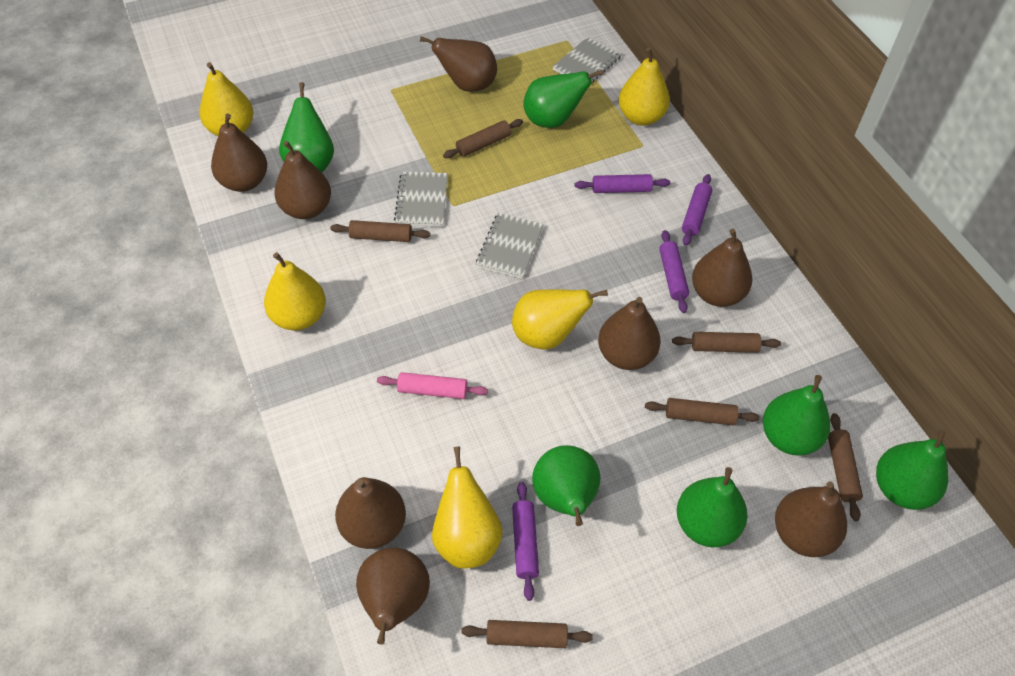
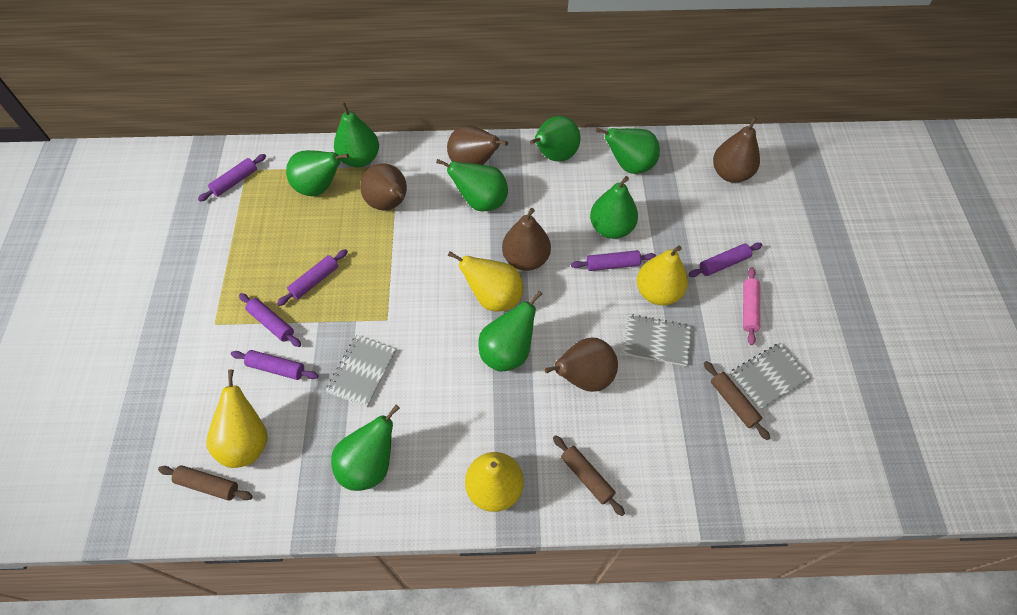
brown pear: [211,114,267,192] [274,141,331,219] [335,477,406,549] [356,548,430,644] [420,36,497,92] [598,297,661,370] [692,229,752,307] [775,481,847,557] = 8 -> [360,163,407,210] [447,125,508,165] [502,208,551,271] [544,337,618,392] [713,117,760,183] = 5
brown rolling pin: [330,220,430,242] [443,119,523,158] [461,620,593,648] [645,398,760,425] [672,332,781,353] [828,413,863,521] = 6 -> [158,465,253,501] [553,435,625,516] [704,361,770,440] = 3
green pear: [279,82,334,173] [523,70,604,128] [532,445,601,526] [677,467,747,547] [763,375,830,456] [876,430,948,510] = 6 -> [286,150,349,196] [331,405,400,491] [334,102,379,167] [436,159,508,211] [478,291,542,372] [530,116,580,161] [590,176,638,239] [596,128,660,174] = 8
purple rolling pin: [512,482,539,601] [575,174,670,193] [659,230,689,313] [682,174,712,246] = 4 -> [198,154,266,201] [231,350,319,380] [239,293,301,347] [277,249,348,306] [571,250,656,271] [688,243,762,277] = 6
yellow pear: [199,62,253,136] [264,252,326,330] [432,446,503,568] [512,289,608,350] [618,48,670,126] = 5 -> [206,370,268,468] [448,251,523,311] [465,452,524,512] [637,245,688,305] = 4

